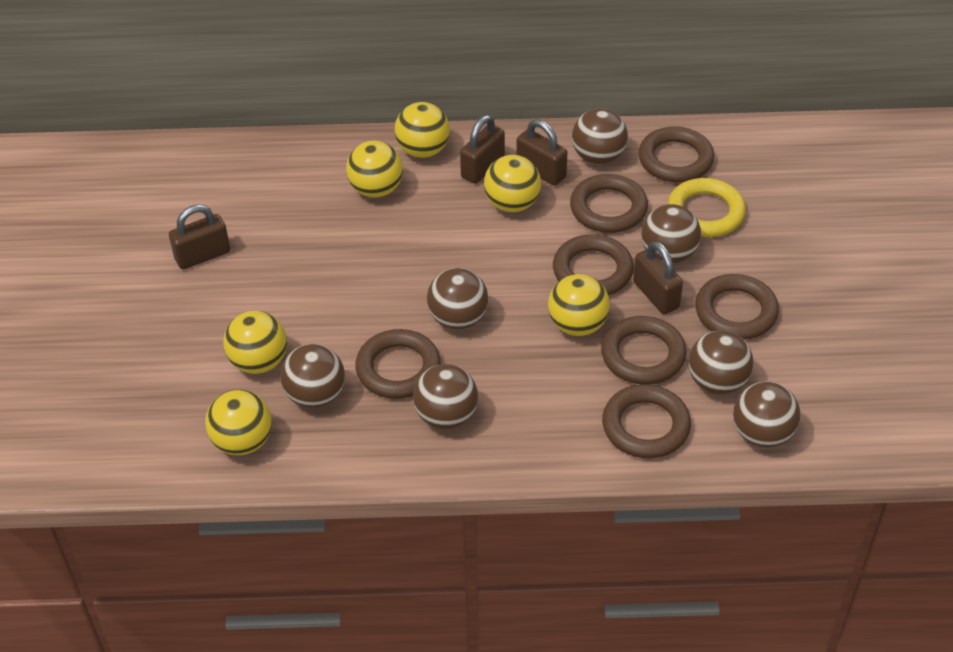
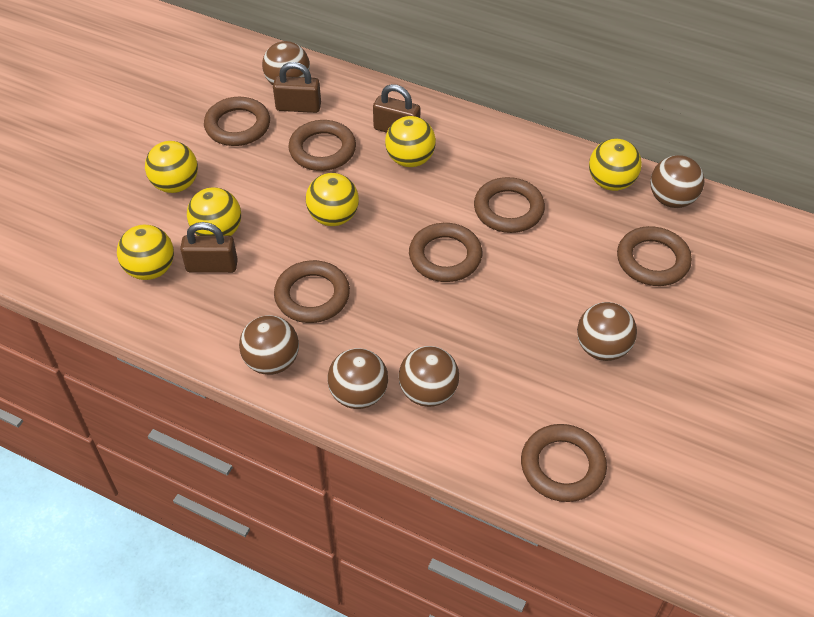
brown ball: [280,344,345,408] [413,364,478,429] [427,268,488,330] [572,108,628,165] [641,204,701,264] [689,330,753,395] [733,381,800,448] = 7 -> [239,315,299,375] [262,41,310,85] [327,348,388,409] [399,346,459,407] [577,302,637,361] [650,155,704,208] = 6
brown padlock: [169,204,230,269] [460,115,505,184] [516,119,568,186] [633,241,683,314] = 4 -> [180,222,238,273] [273,62,321,113] [373,84,420,133] = 3
yellow ring: [667,178,746,237] = 1 -> none = 0

